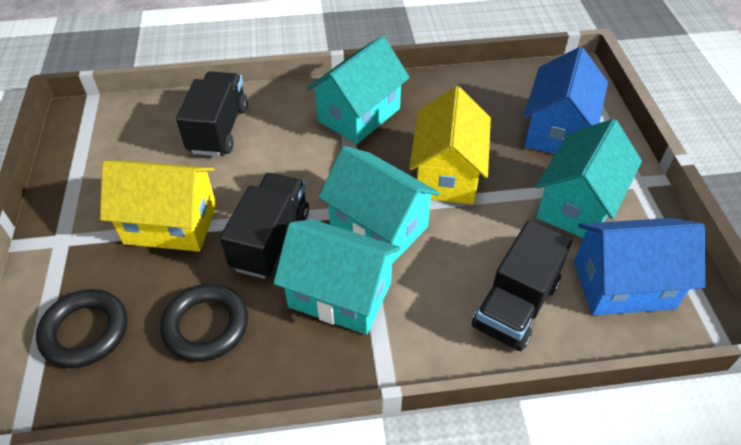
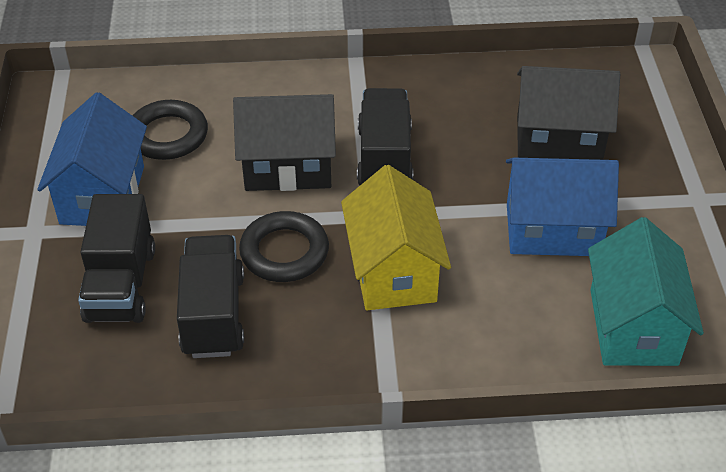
black house: none = 0 -> [233,94,336,191] [517,66,620,160] = 2
turquoise house: [273,219,400,335] [307,36,410,144] [318,146,440,264] [536,119,642,238] = 4 -> [588,217,704,366] = 1
yellow house: [100,161,216,251] [409,86,491,204] = 2 -> [341,165,451,310] = 1

